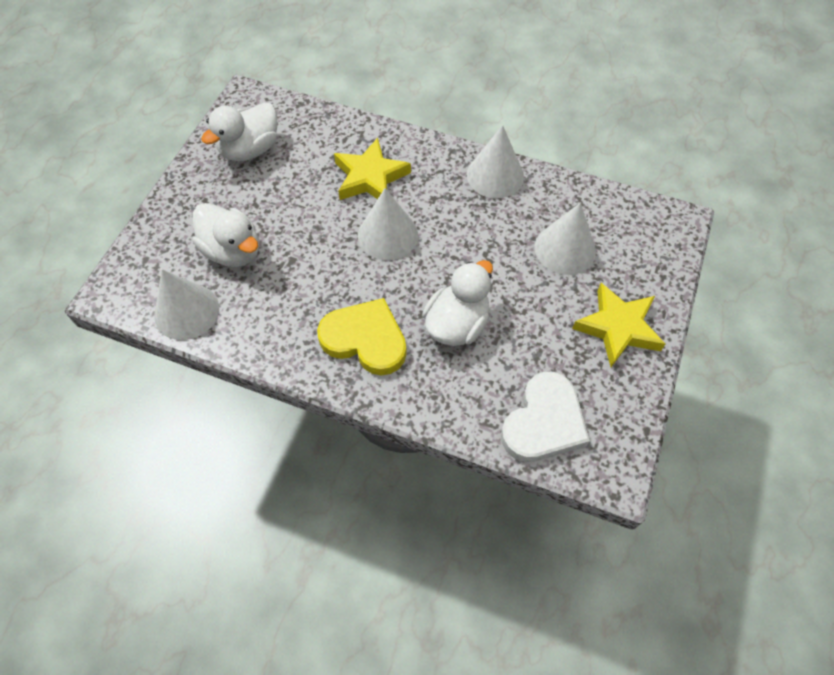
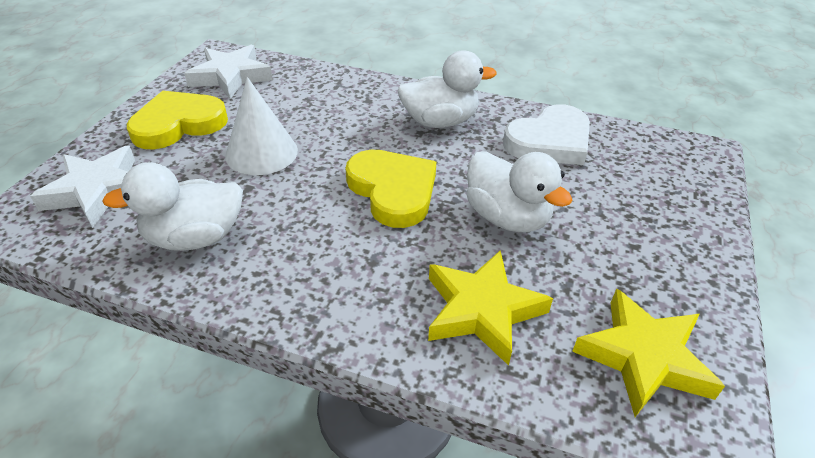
white cone: [154,269,219,340] [358,188,418,260] [467,125,524,198] [535,203,596,275] = 4 -> [225,77,298,175] = 1
white star: none = 0 -> [30,146,135,228] [184,45,273,99] = 2
yellow heart: [317,298,407,375] = 1 -> [127,91,228,150] [345,150,436,228] = 2

